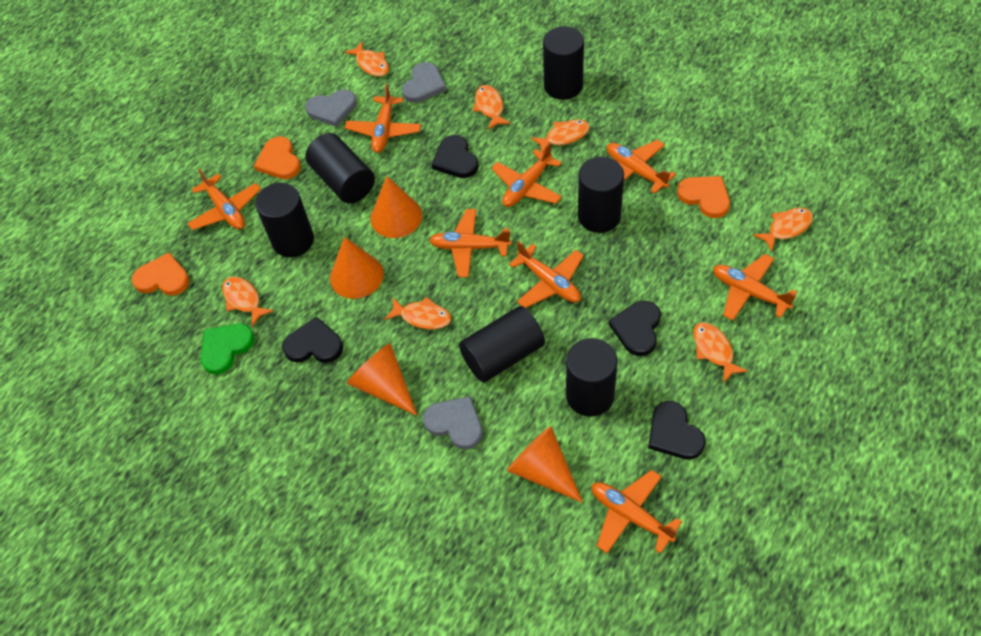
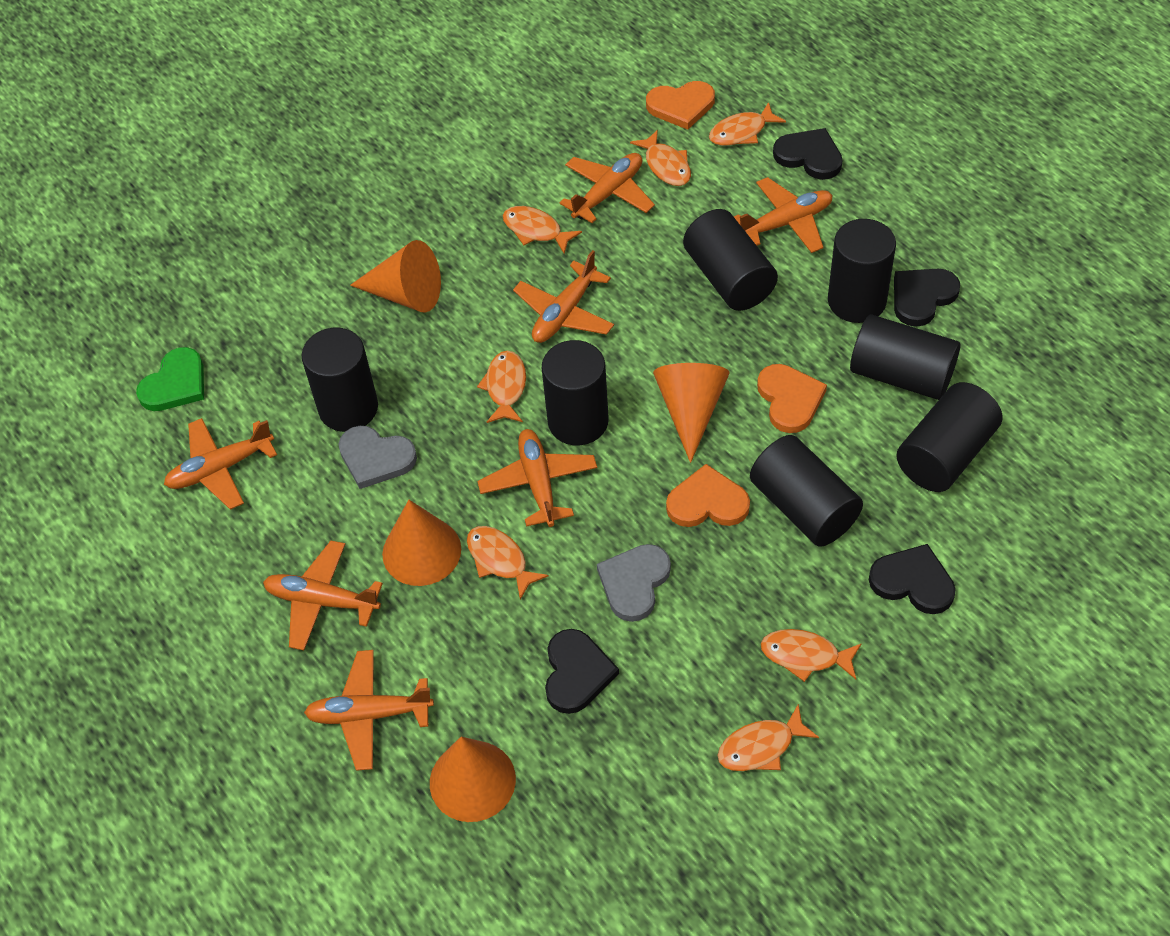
black cylinder: [255,183,314,257] [305,133,375,203] [459,306,545,382] [543,26,584,100] [566,338,618,417] [578,157,624,233] = 6 -> [302,328,378,432] [542,340,609,445] [683,209,778,311] [750,435,863,547] [828,219,896,323] [850,314,960,400] [896,382,1003,492] = 7
grey heart: [305,90,357,127] [402,62,447,103] [423,396,483,449] = 3 -> [339,426,417,489] [597,544,671,622] = 2
orange plane: [187,169,261,230] [345,84,421,153] [429,209,511,277] [491,142,562,207] [509,241,584,308] [592,470,682,554] [607,140,676,194] [713,254,797,321] = 8 -> [164,418,277,510] [263,541,383,650] [304,650,434,771] [477,429,597,527] [513,250,614,343] [560,153,655,223] [733,177,833,253] = 7

